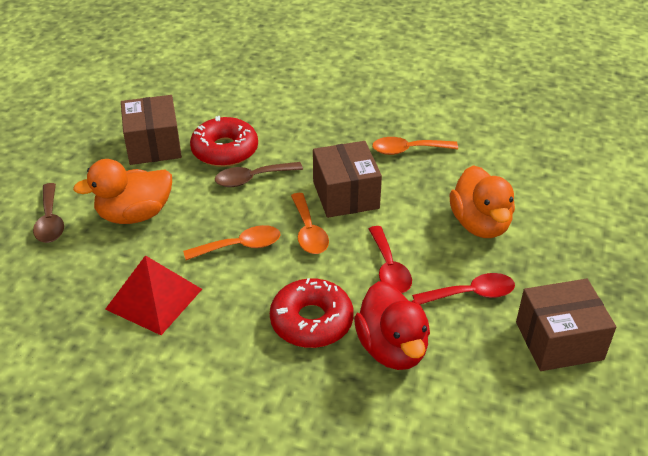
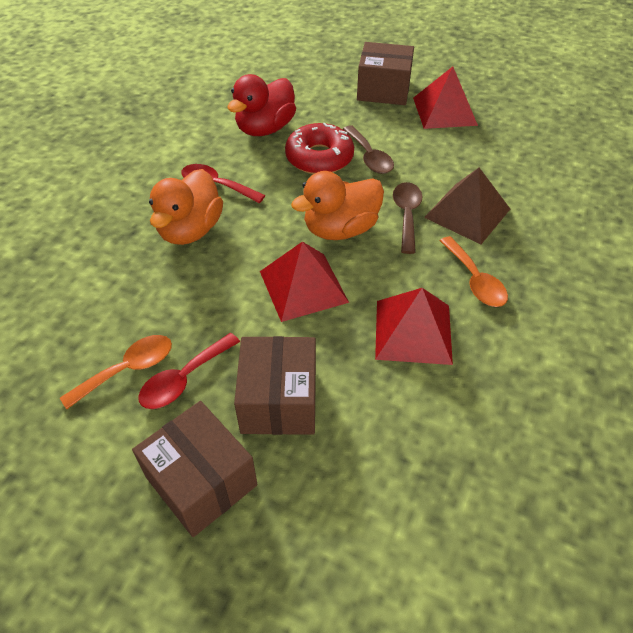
brown pyramid: none = 0 -> [424,168,510,244] = 1
orange spoon: [183,225,280,260] [291,193,329,254] [372,137,458,155] = 3 -> [60,335,172,409] [440,236,508,307] = 2
red donut: [190,116,258,167] [270,278,354,348] = 2 -> [285,123,354,174] = 1
red pyramid: [105,255,202,335] = 1 -> [260,241,349,322] [375,288,453,365] [413,66,478,129] = 3

